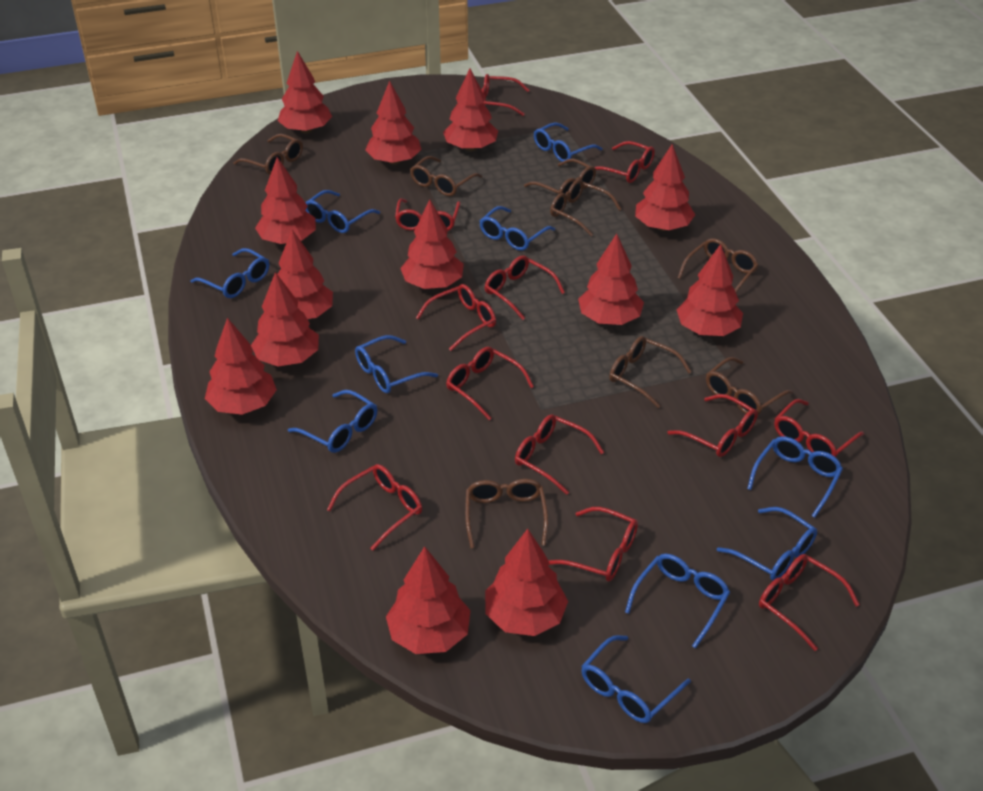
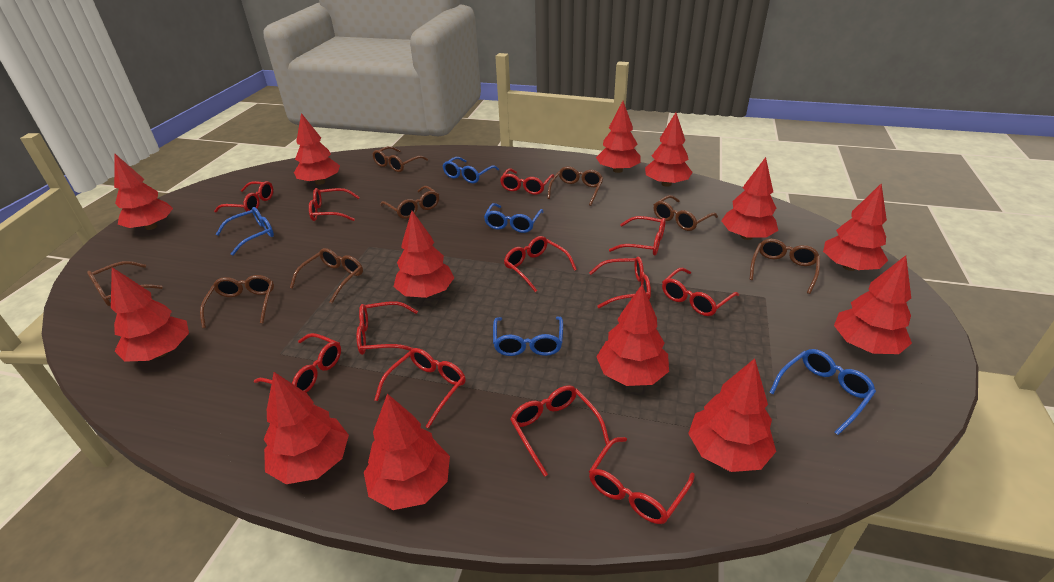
blue glasses: [190,248,269,298] [288,390,377,453] [305,190,380,233] [355,335,438,393] [480,206,555,251] [534,122,603,162] [581,635,691,723] [625,554,730,648] [717,507,817,581] [747,436,843,518] = 10 -> [216,207,274,255] [442,157,499,183] [484,203,543,233] [493,317,563,356] [769,349,876,435] = 5

